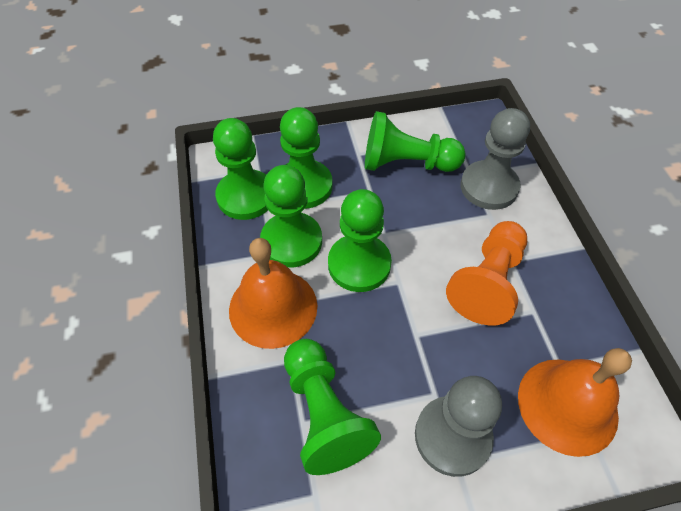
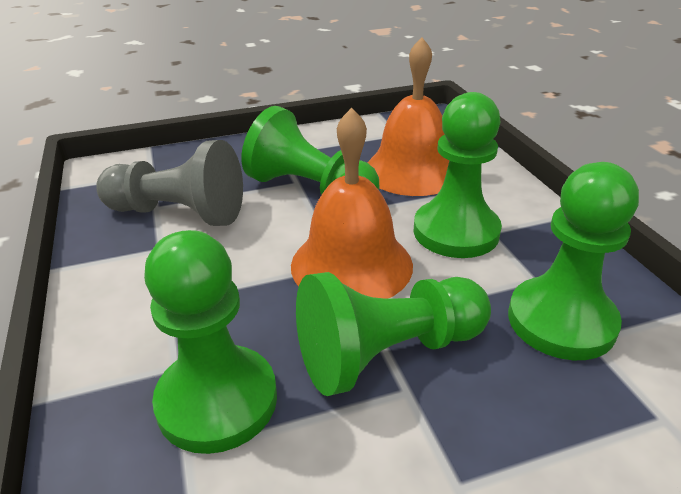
green pawn: [213,118,268,220] [260,165,322,268] [280,107,333,209] [284,339,381,475] [328,189,392,292] [365,111,466,172] = 6 -> [144,230,277,454] [241,106,379,195] [296,272,491,396] [414,92,502,258] [508,162,639,360] = 5
grey pawn: [415,376,502,477] [461,108,530,210] = 2 -> [96,140,243,226] = 1
orange pawn: [446,221,527,326] = 1 -> none = 0

